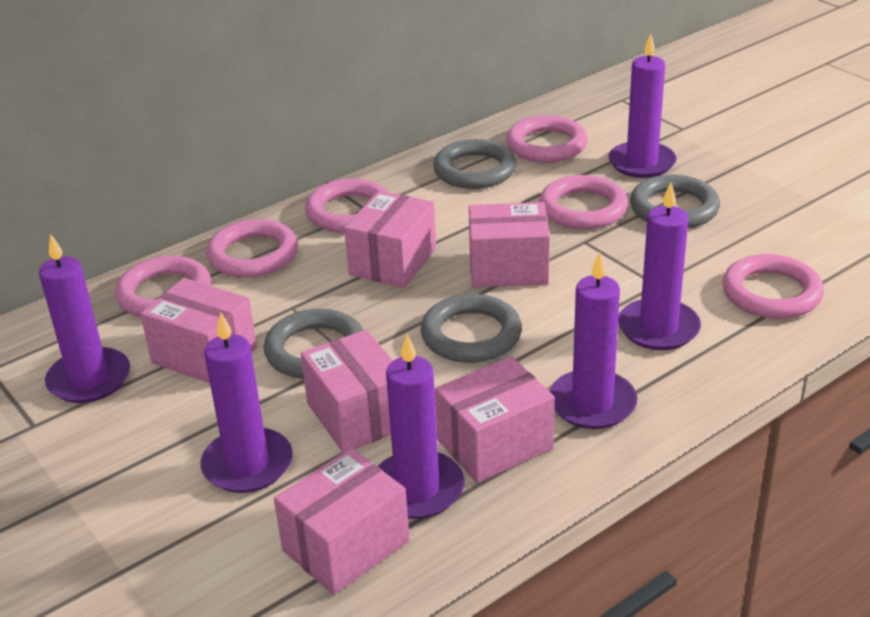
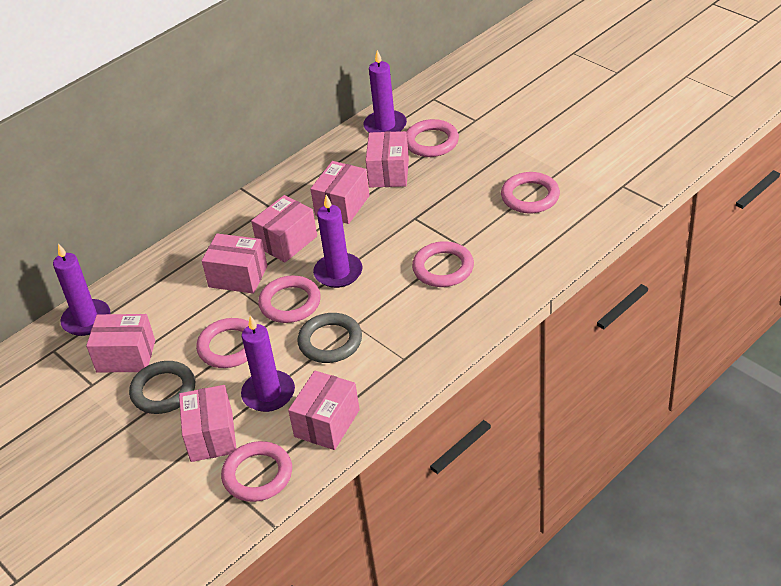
grey ring: [263,309,363,379] [421,294,522,363] [433,139,517,189] [630,174,720,228] = 4 -> [129,361,195,414] [297,313,362,363] = 2
pink box: [140,278,257,383] [274,448,409,595] [301,330,393,453] [344,191,436,288] [435,356,555,483] [469,202,550,287] = 6 -> [86,314,155,372] [179,385,236,462] [202,233,267,294] [251,195,317,262] [288,371,360,450] [310,161,370,224] [366,131,409,187] = 7
purple candle: [39,234,130,403] [200,312,293,493] [378,334,464,519] [549,252,637,429] [608,33,676,178] [618,183,701,350] = 6 -> [53,243,111,336] [241,316,295,412] [313,195,362,288] [364,50,407,133] = 4

